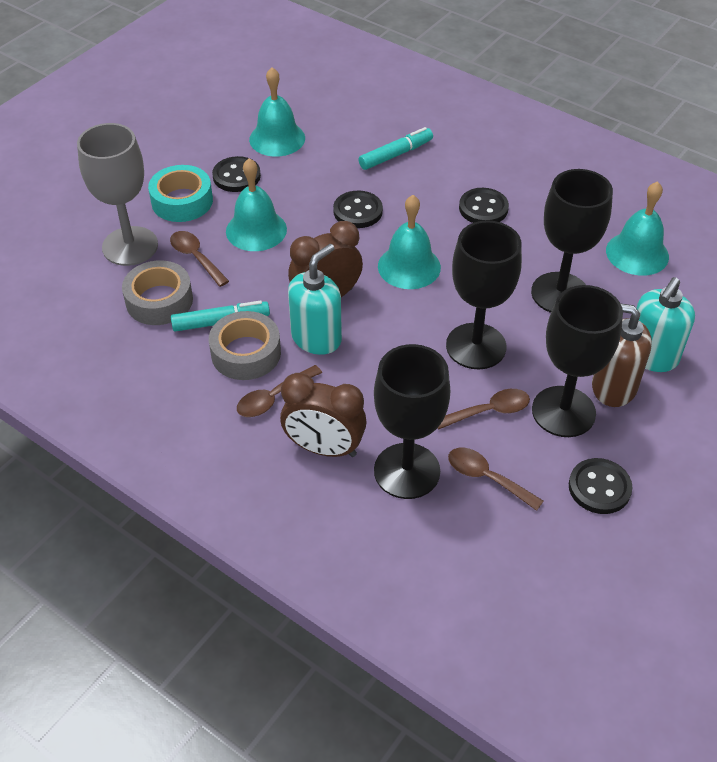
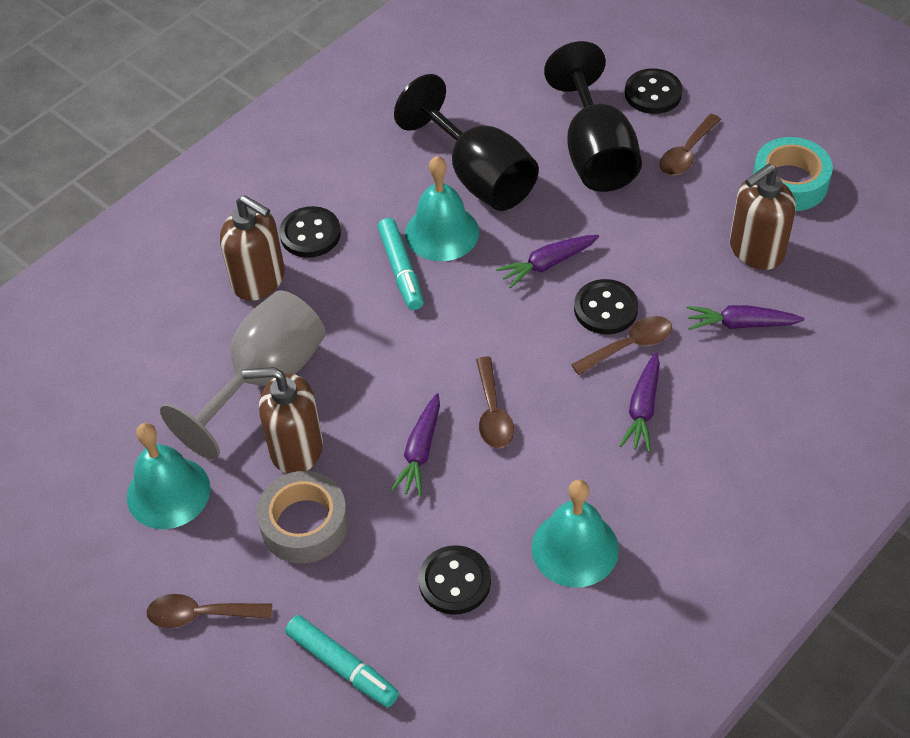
black goblet: [374,344,450,499] [446,220,522,369] [531,169,613,313] [532,285,623,437] = 4 -> [394,74,539,211] [544,41,642,192] = 2
brown clock: [280,373,367,457] [288,221,363,297] = 2 -> none = 0
brown soap dispenser: [592,303,652,407] = 1 -> [220,195,285,301] [242,367,323,474] [730,164,796,270] = 3
grey tape: [122,260,193,325] [209,311,281,380] = 2 -> [256,471,348,563] = 1
purple carrot: none = 0 -> [391,393,440,497] [496,235,599,289] [619,352,660,452] [687,305,805,330] = 4
turquoise bell: [226,158,287,251] [249,67,305,157] [378,195,441,289] [606,181,669,276] = 4 -> [127,423,210,529] [405,156,479,261] [532,480,619,588] = 3
turquoise soap dispenser: [288,244,342,355] [637,277,695,372] = 2 -> none = 0

